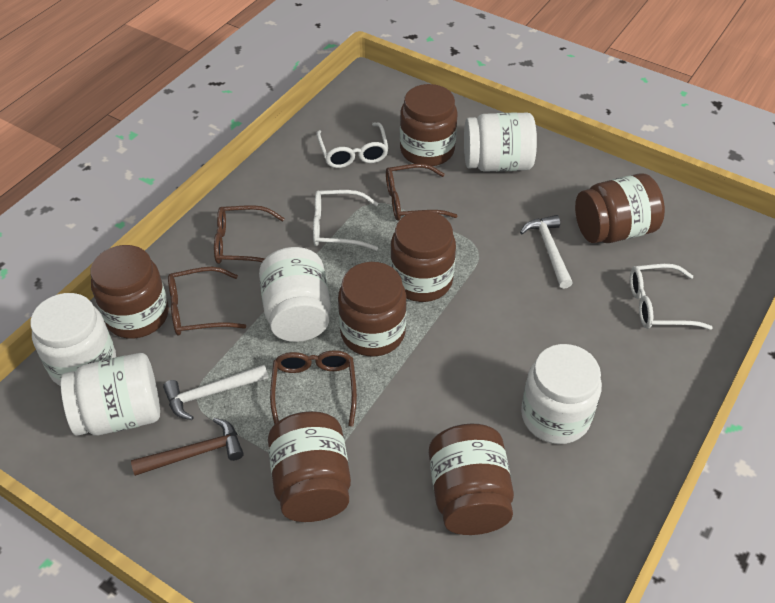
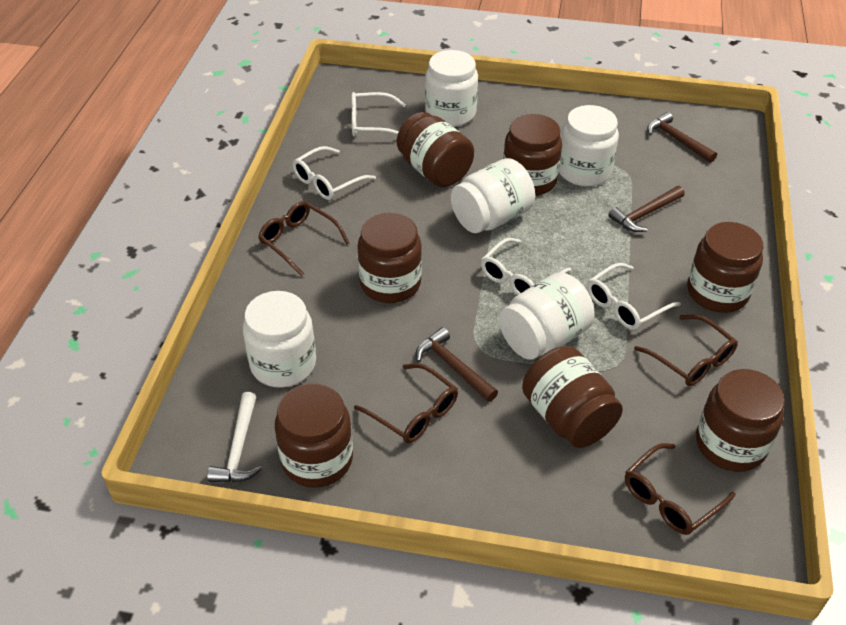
brown hammer: [131,418,244,476] = 1 -> [416,327,498,402] [608,186,685,232] [647,112,717,163] = 3
white glasses: [313,190,378,251] [316,123,389,168] [630,264,713,330] = 3 -> [293,146,376,200] [351,92,406,137] [481,238,571,295] [587,263,681,330] = 4
white hammer: [163,365,269,420] [520,215,573,289] = 2 -> [207,392,262,482] = 1

